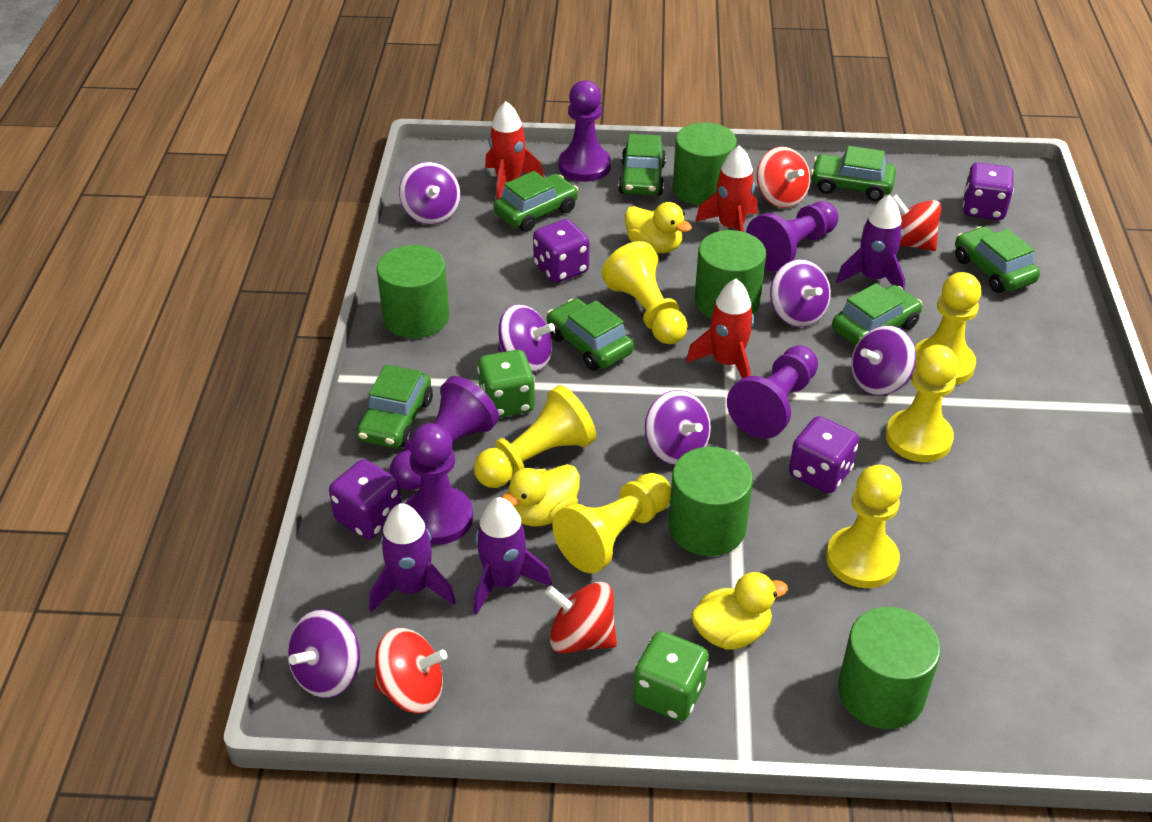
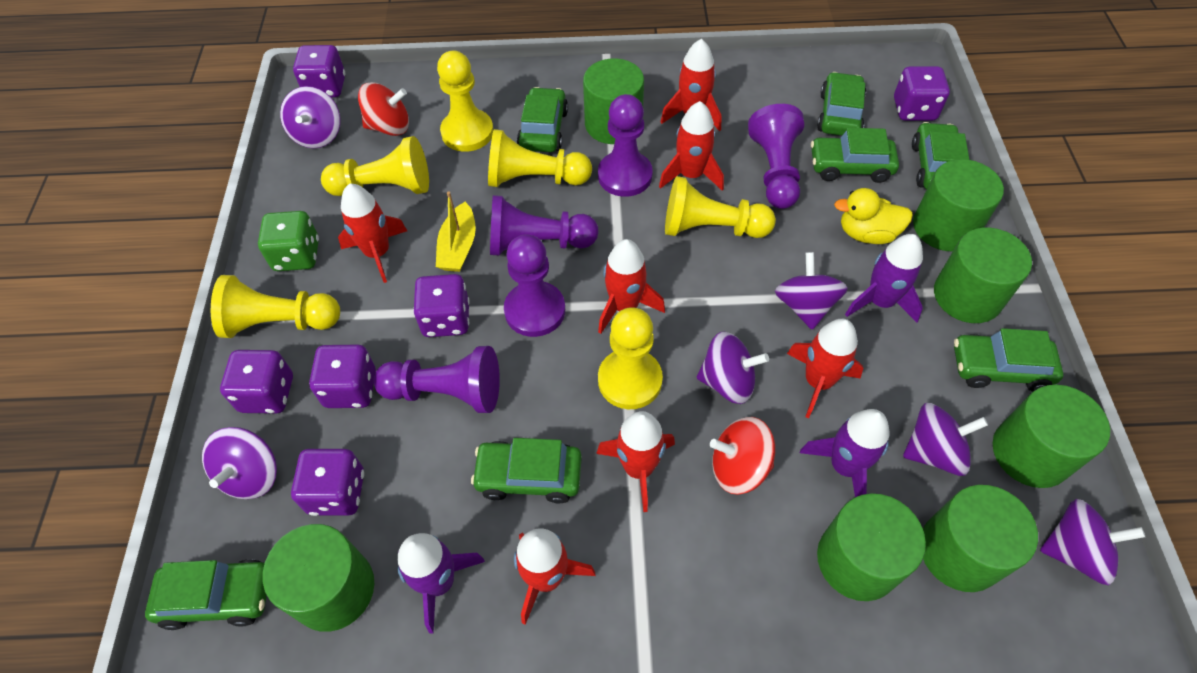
green cylinder: [377,245,449,338] [669,447,753,556] [673,122,737,206] [695,230,766,318] [838,607,941,729] = 5 -> [263,524,374,632] [583,58,644,144] [817,493,926,601] [913,159,1004,252] [923,485,1038,592] [934,228,1032,323] [993,385,1110,488] = 7
green dice: [477,350,535,418] [633,631,709,721] = 2 -> [258,211,319,271] = 1
purple dice: [329,459,402,540] [533,219,589,283] [789,416,859,493] [963,163,1014,220] = 4 -> [220,350,293,414] [291,449,364,516] [293,45,345,98] [309,345,376,408] [413,274,470,337] [894,66,950,121] = 6
red rocket: [485,101,543,200] [686,279,754,378] [695,145,757,232] = 3 -> [338,183,407,283] [514,528,595,625] [596,411,675,512] [598,239,665,334] [659,101,724,191] [661,39,721,131] [787,319,863,418] = 7
red spinning top: [374,628,447,713] [545,582,617,653] [757,147,810,208] [892,194,942,251] = 4 -> [358,82,409,136] [710,417,775,495] = 2
yellow boat: none = 0 -> [436,192,476,272] = 1
yellow duck: [501,464,580,527] [625,202,692,253] [691,572,788,650] = 3 -> [834,188,913,244] = 1

